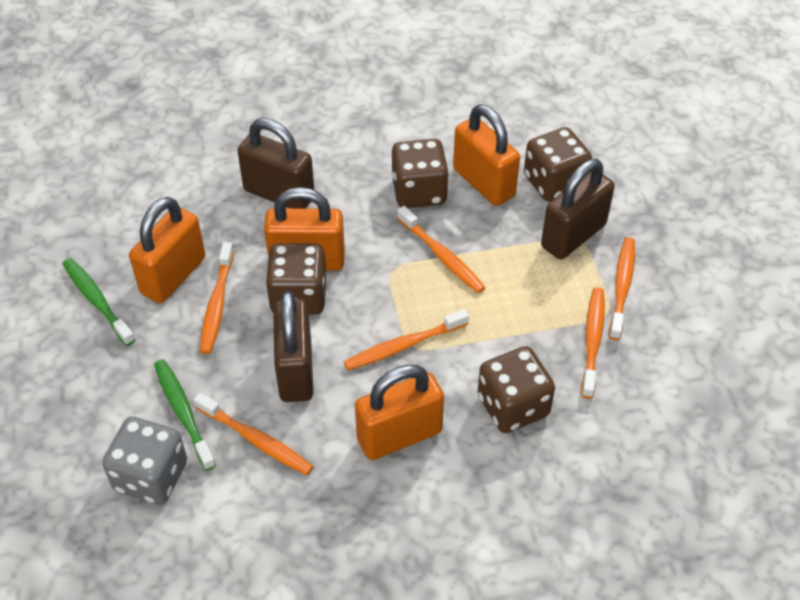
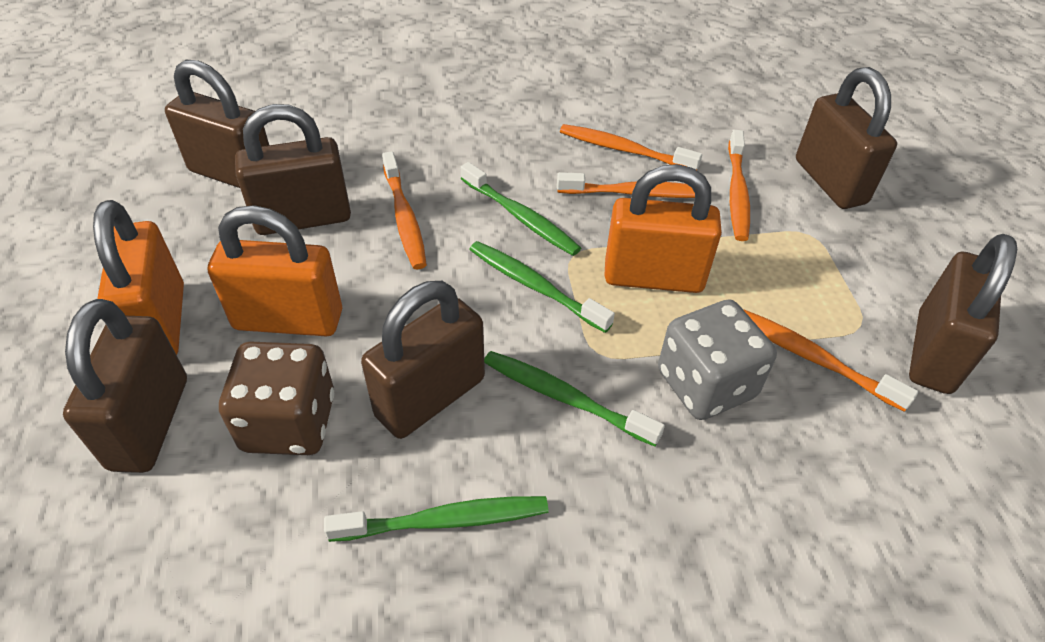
brown dice: [266,243,327,314] [391,139,449,208] [478,346,555,433] [524,127,592,202] = 4 -> [219,342,334,455] = 1
brown padlock: [237,118,314,208] [273,290,313,402] [541,159,615,260] = 3 -> [63,299,187,473] [165,60,269,188] [235,104,351,235] [361,281,485,439] [796,67,897,209] [909,234,1017,394] = 6
green toothbrush: [62,258,135,346] [154,359,216,471] = 2 -> [324,496,548,542] [461,162,581,256] [469,241,615,333] [484,351,665,447] = 4
orange padlock: [129,197,205,303] [264,187,345,271] [355,365,444,460] [453,104,520,206] = 4 -> [93,200,184,355] [208,205,342,336] [604,164,722,293] = 3
orange toothbrush: [194,393,314,475] [200,242,234,354] [344,309,469,370] [397,206,486,293] [582,287,605,399] [609,237,635,340] = 6 -> [382,151,427,269] [557,172,695,198] [560,124,702,170] [728,130,750,241] [743,309,918,412] = 5

